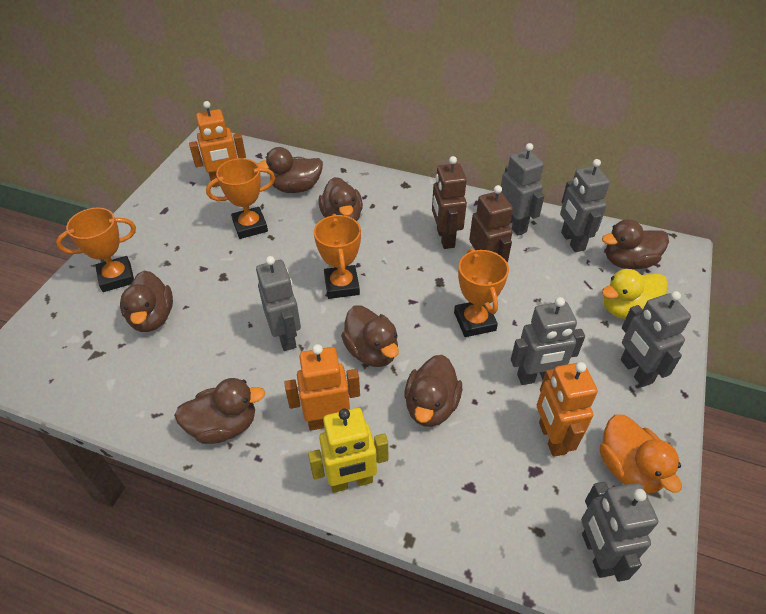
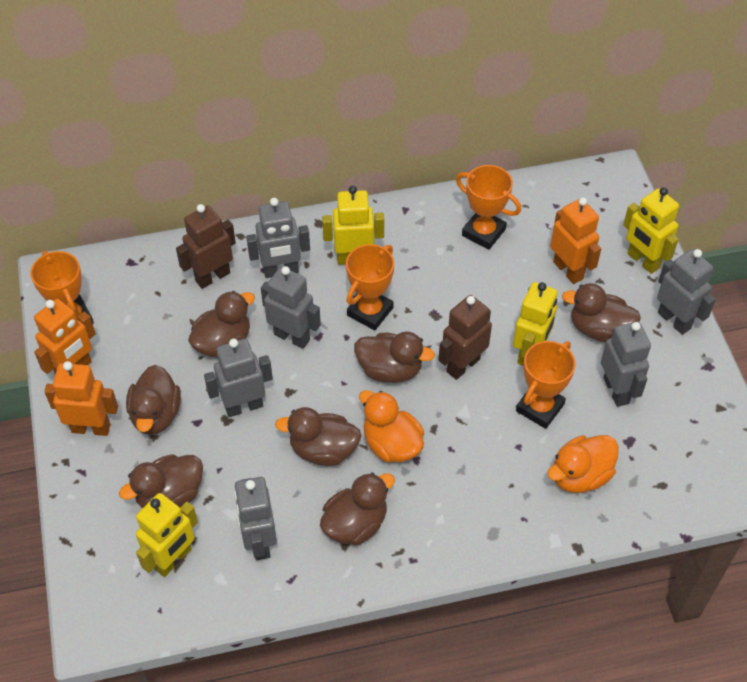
orange duck: [600,414,682,494] = 1 -> [359,390,424,462] [547,435,619,493] = 2
yellow duck: [602,269,668,319] = 1 -> none = 0
yellow robot: [308,408,388,493] = 1 -> [136,493,198,577] [322,186,384,265] [513,282,558,366] [623,187,679,274] = 4

